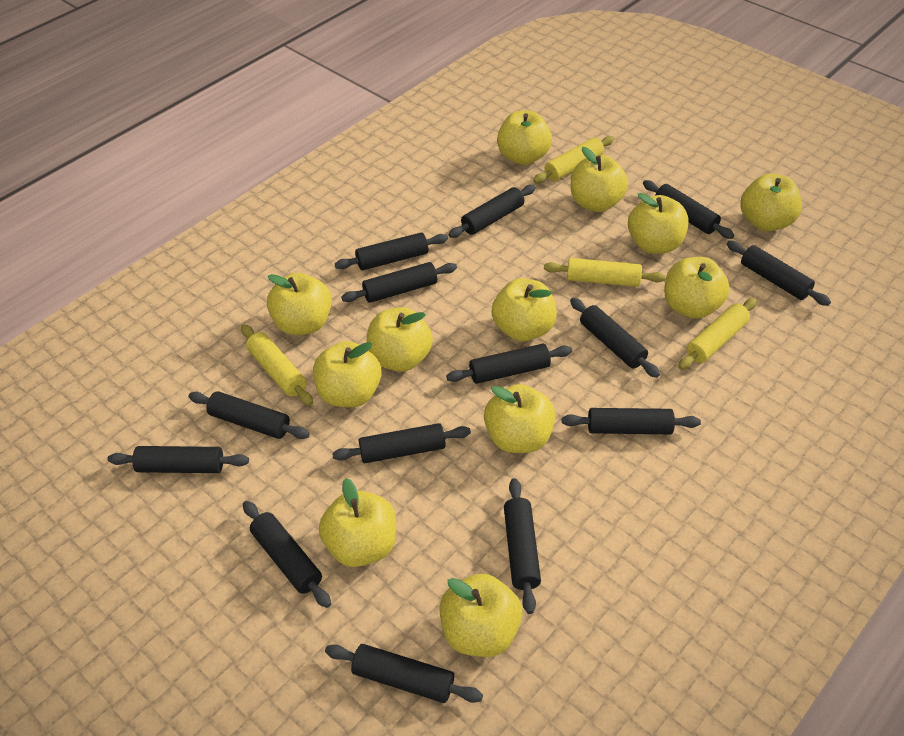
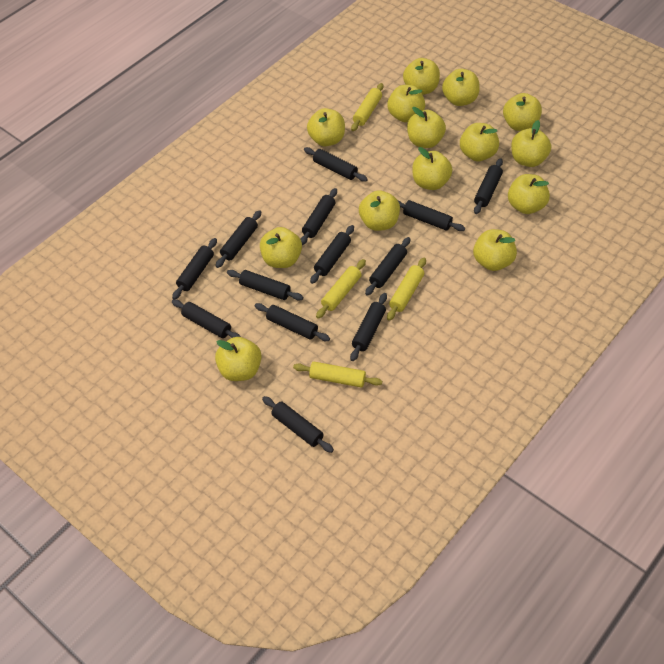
black rolling pin: [107,446,249,473] [188,391,309,439] [243,501,331,608] [325,644,483,703] [332,423,471,463] [335,233,448,270] [341,262,457,303] [446,344,572,384] [448,185,536,238] [504,478,541,614] [562,408,701,434] [570,298,660,378] [643,180,734,239] [727,241,831,306] = 14 -> [172,238,217,299] [172,299,241,338] [216,210,261,268] [227,270,303,301] [255,303,330,341] [262,396,334,453] [300,188,337,245] [304,147,368,182] [310,225,354,284] [350,293,387,361] [365,237,410,296] [398,200,465,231] [474,159,503,214] = 13
yellow apple: [267,273,332,335] [313,341,382,407] [319,478,396,567] [366,307,433,372] [439,574,522,657] [484,384,555,453] [492,278,557,341] [497,111,552,165] [571,147,628,212] [628,193,689,254] [664,257,730,319] [740,173,802,231] = 12 -> [215,337,262,381] [260,227,302,268] [307,108,345,146] [359,190,400,231] [387,85,425,122] [403,58,440,95] [407,107,446,148] [412,147,452,190] [442,69,480,106] [460,123,499,161] [473,229,517,271] [503,93,542,131] [508,174,550,214] [511,120,551,167] = 14

